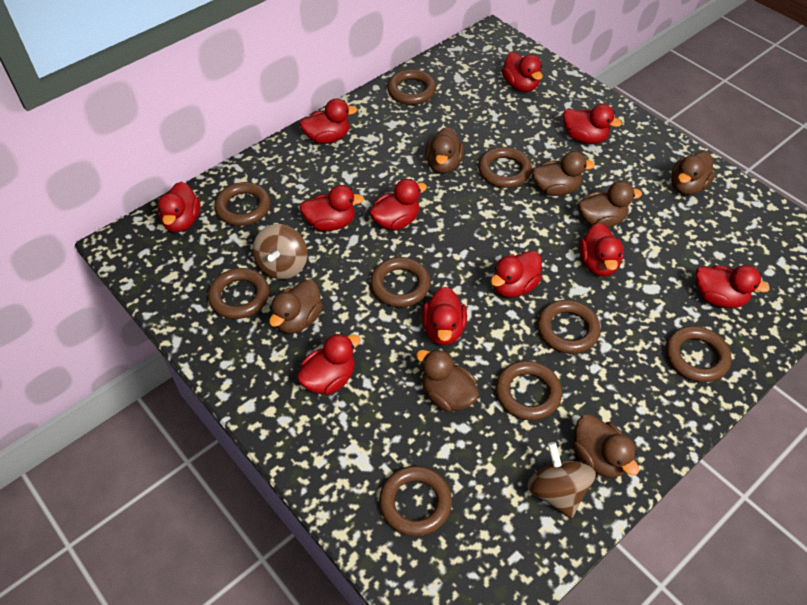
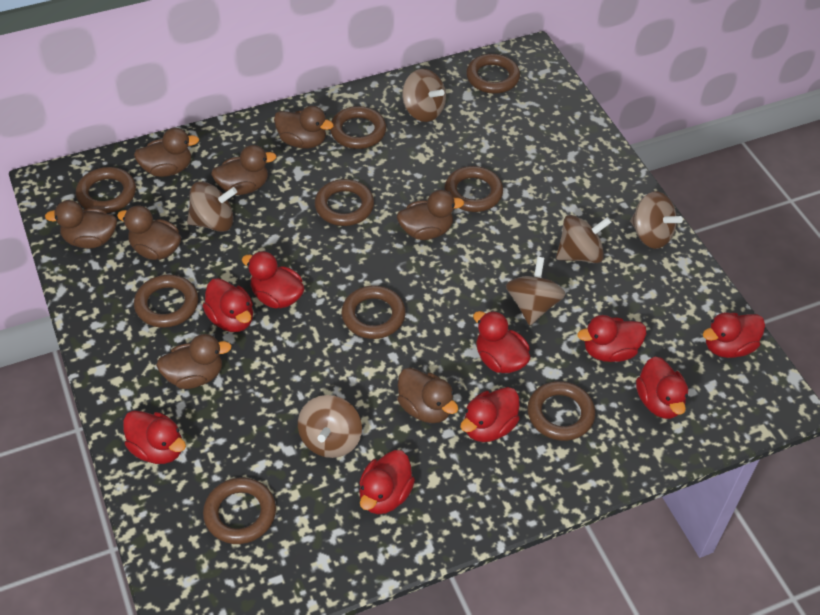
brown duck: [269,280,323,333] [416,349,479,412] [425,127,464,174] [532,151,595,196] [573,414,639,478] [578,181,642,228] [671,152,716,195] = 7 -> [45,200,117,248] [117,206,181,260] [134,128,199,177] [156,334,232,389] [211,145,277,195] [274,106,334,149] [397,190,464,240] [397,368,458,423] = 8
brown spinning top: [253,224,307,279] [527,442,596,519] = 2 -> [187,181,237,232] [298,395,362,458] [402,69,446,122] [506,257,566,325] [556,215,612,263] [630,191,683,249] = 6
red duck: [158,182,201,232] [297,333,361,395] [300,98,357,144] [300,185,364,231] [369,179,427,230] [422,287,467,345] [491,250,542,298] [502,52,543,92] [563,104,622,144] [579,223,624,277] [695,265,770,308] = 11 -> [123,411,186,464] [203,278,253,332] [242,251,304,309] [359,450,415,514] [460,387,520,442] [473,311,530,373] [577,315,646,362] [636,356,688,419] [703,312,765,358] = 9

